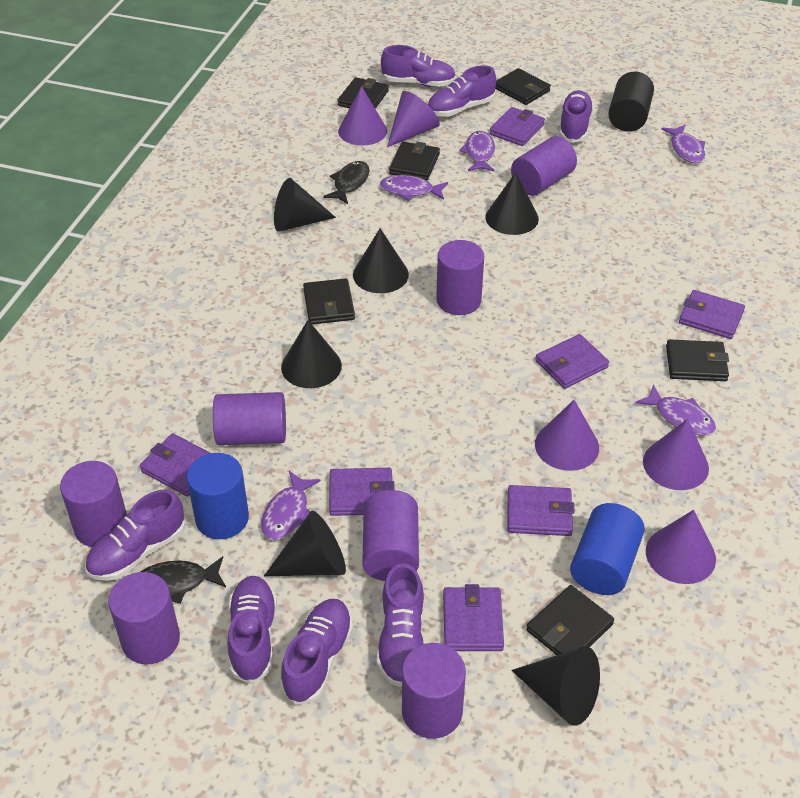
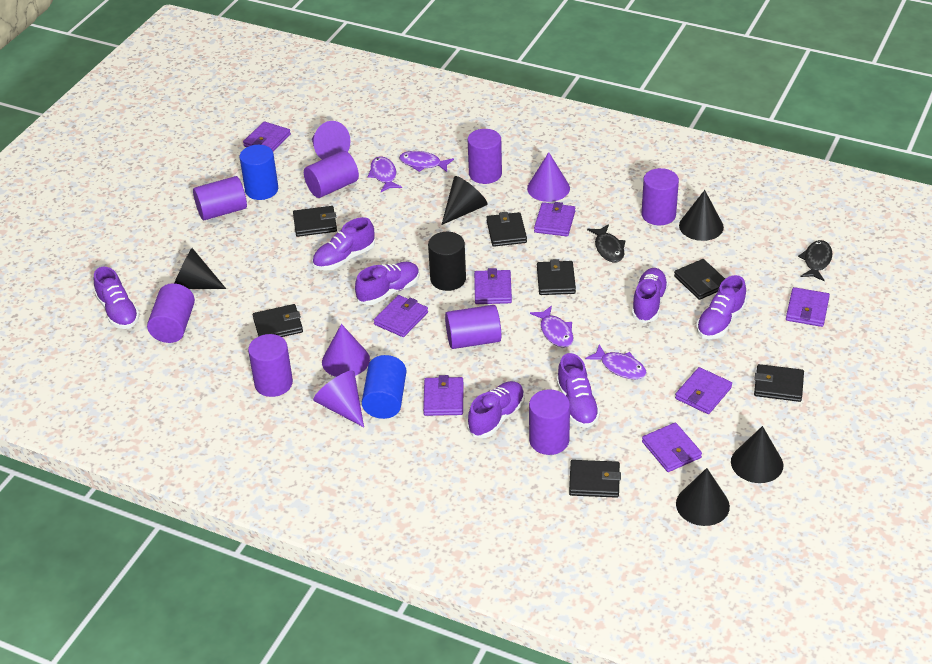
black cone: [264,511,346,576] [274,178,336,232] [281,320,342,388] [353,229,409,293] [485,172,539,235] [511,646,600,726] = 6 -> [174,248,226,289] [442,176,488,225] [676,468,730,526] [679,190,724,241] [731,426,783,483] = 5
black wallet: [303,278,355,324] [337,77,389,109] [389,142,440,180] [495,68,551,105] [526,585,614,655] [666,339,729,381] = 6 -> [253,304,303,337] [293,206,337,237] [486,212,527,247] [537,259,576,295] [569,460,621,498] [674,259,725,300] [754,364,804,402] = 7
purple cone: [338,86,387,146] [387,91,440,147] [535,400,599,471] [643,419,709,490] [646,510,716,584] = 5 -> [312,121,350,160] [313,371,364,427] [322,324,370,377] [527,152,570,202] = 4
purple cylinder: [60,461,127,547] [108,572,180,664] [213,392,286,445] [362,490,419,581] [402,643,466,739] [436,240,484,315] [511,136,577,196] = 7 -> [147,283,195,343] [193,176,247,220] [248,334,293,397] [304,151,359,198] [445,305,501,349] [468,129,502,184] [529,389,570,455] [642,168,679,225] = 8
purple fish: [261,471,321,540] [380,175,448,201] [459,131,495,171] [635,384,716,436] [661,125,705,163] = 5 -> [368,157,402,192] [399,151,454,172] [530,306,573,348] [585,344,647,379] = 4
purple wallet: [140,433,210,497] [329,468,395,516] [443,584,504,651] [489,107,545,146] [507,485,575,536] [536,334,609,389] [679,290,745,339] = 7 -> [243,121,291,151] [374,295,428,337] [423,375,463,416] [474,268,512,304] [534,202,575,237] [642,423,702,472] [675,367,732,414] [786,287,830,327] = 8

